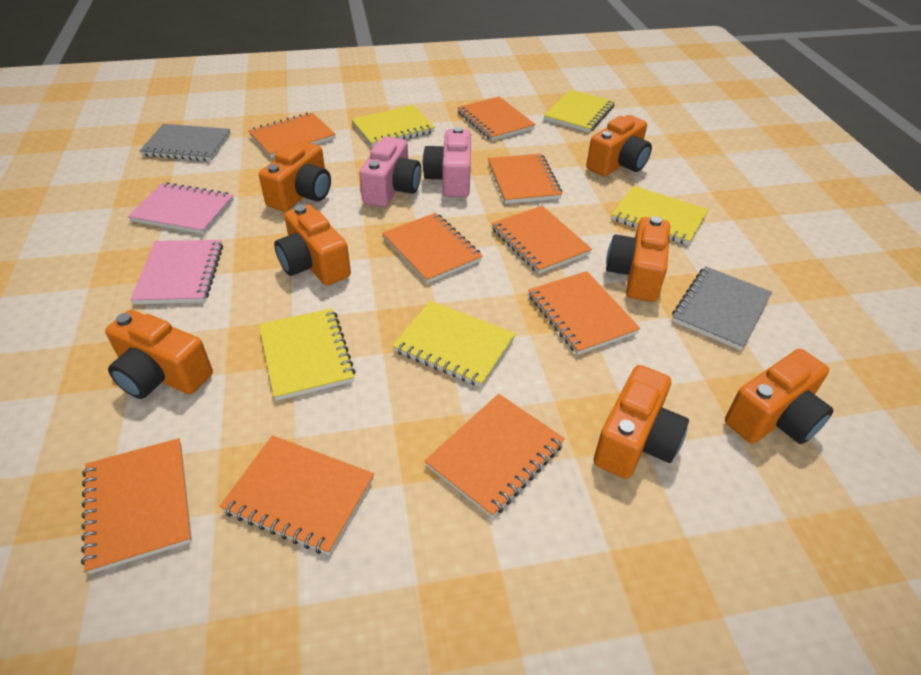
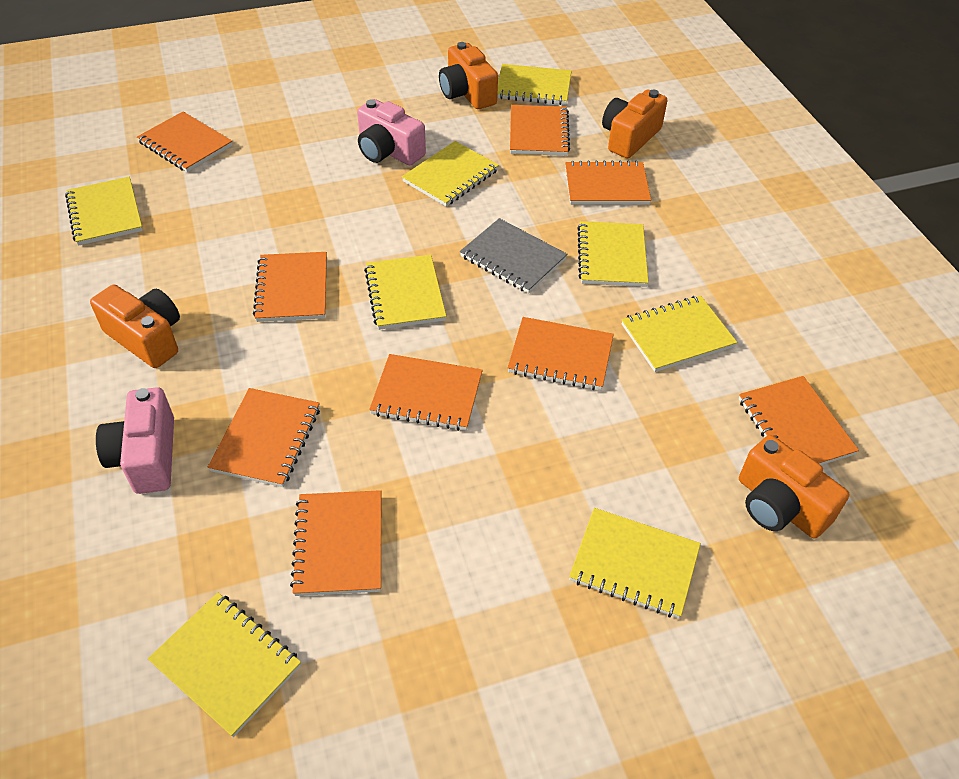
grey notebook: [139,124,231,161] [672,266,772,350] = 2 -> [460,218,567,294] = 1
orange camera: [105,310,213,399] [259,141,331,212] [274,204,351,286] [586,115,652,176] [593,365,689,479] [606,216,670,302] [725,349,834,444] = 7 -> [90,285,180,368] [439,42,498,109] [602,90,667,158] [739,435,850,538] = 4
pink notebook: [128,182,234,234] [130,240,223,304] = 2 -> none = 0
yellow notebook: [259,308,356,401] [351,105,435,147] [392,301,516,387] [544,89,615,133] [611,186,709,245] = 5 -> [65,177,143,246] [148,592,301,737] [364,255,446,330] [402,141,499,207] [497,64,572,105] [569,508,701,618] [577,221,649,287] [622,296,737,372] = 8

